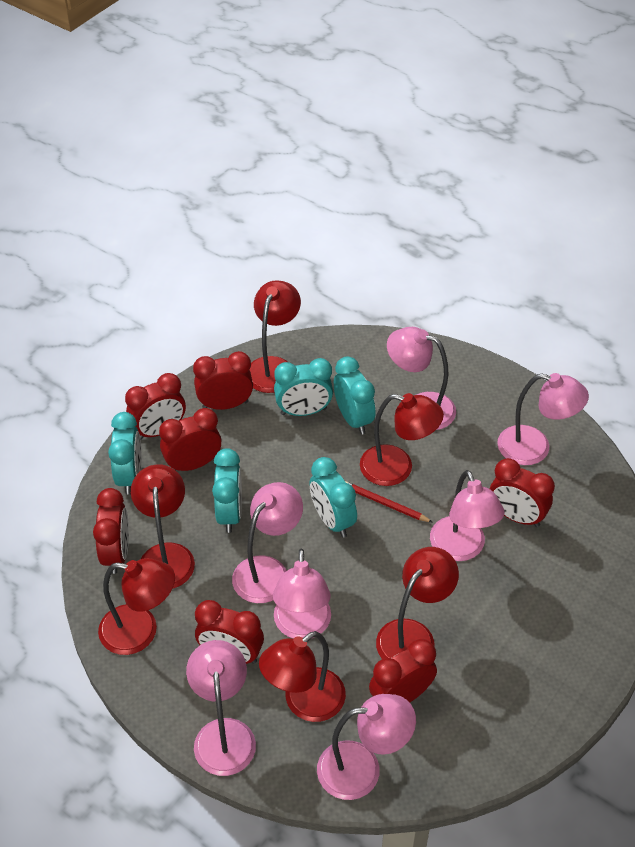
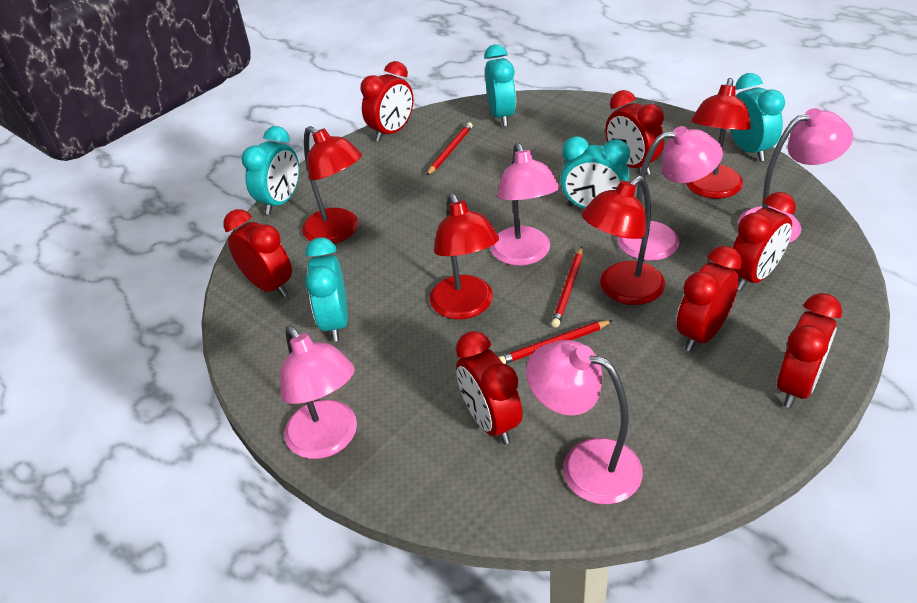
pink lamp: [186,640,256,776] [232,482,303,603] [273,549,331,639] [317,694,416,800] [387,327,456,430] [430,470,505,561] [497,373,589,465] = 7 -> [280,326,357,459] [490,143,559,266] [526,340,643,504] [618,126,723,261] [738,108,853,243] = 5
red lamp: [98,558,175,655] [131,464,195,588] [250,280,301,393] [259,631,346,722] [360,393,444,486] [376,547,459,659] = 6 -> [302,126,362,243] [430,193,499,319] [582,176,665,305] [686,78,751,199] = 4
red pencil: [345,481,432,522] = 1 -> [426,122,473,176] [498,320,613,364] [551,247,583,328] = 3

